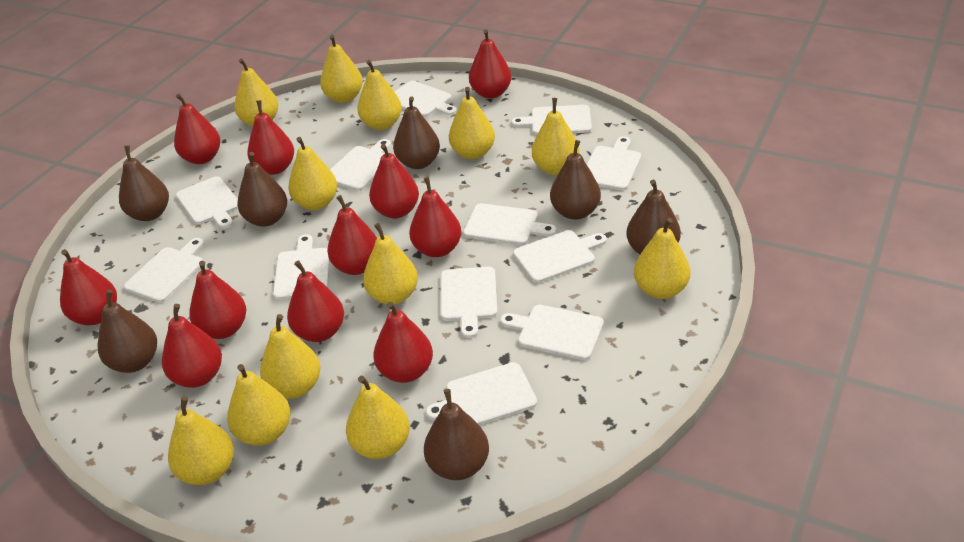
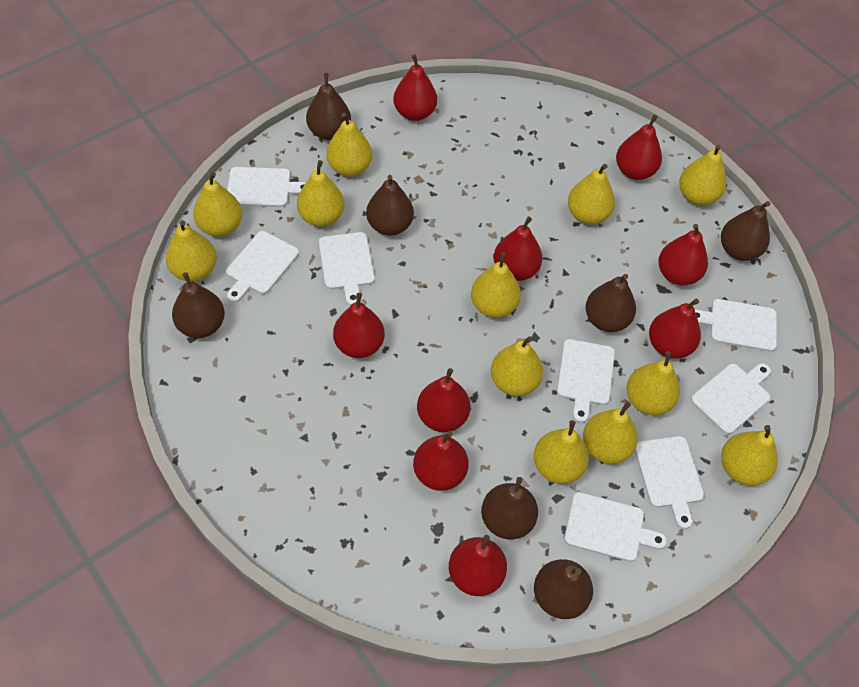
red pear: [60,249,117,325] [162,304,222,388] [174,94,220,164] [189,261,246,339] [248,100,294,175] [287,260,344,342] [327,195,377,275] [369,144,419,218] [373,302,433,383] [409,177,461,257] [469,29,512,99] = 11 -> [333,293,385,358] [393,54,437,121] [413,431,469,491] [417,368,470,432] [449,535,507,596] [494,217,542,281] [616,115,662,180] [649,298,701,359] [659,224,708,286] = 9
white cutting board: [124,238,204,303] [176,176,238,229] [273,234,330,300] [330,139,391,191] [395,81,457,117] [426,362,537,425] [441,267,497,338] [463,203,556,245] [500,305,604,360] [511,105,592,135] [513,230,607,283] [586,136,642,190] = 12 -> [226,231,299,303] [227,167,306,207] [319,232,375,306] [557,339,615,423] [564,492,667,562] [635,436,704,529] [691,363,771,434] [695,299,777,352] = 8

